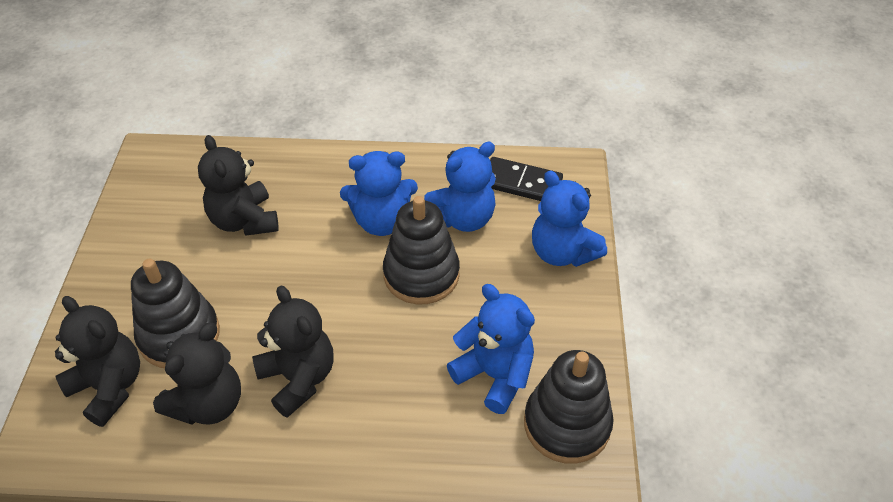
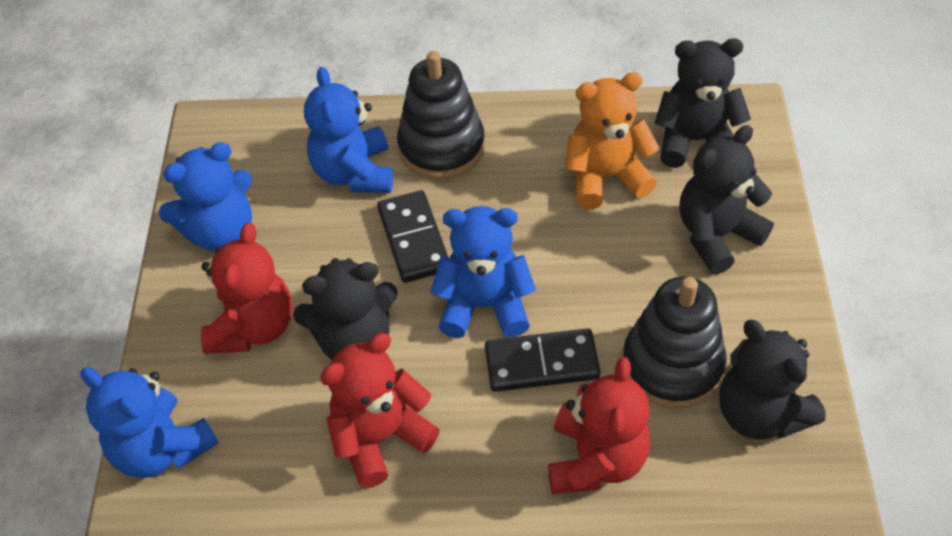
black domino: [490,157,563,201] = 1 -> [377,190,449,283] [485,328,601,392] = 2
black stacking toy: [131,259,220,368] [383,196,460,304] [524,350,614,464] = 3 -> [397,51,485,179] [623,276,727,409] = 2
orange teddy bear: none = 0 -> [566,72,660,209] = 1
red teddy bear: none = 0 -> [201,223,293,354] [320,333,440,488] [548,357,650,494] = 3

